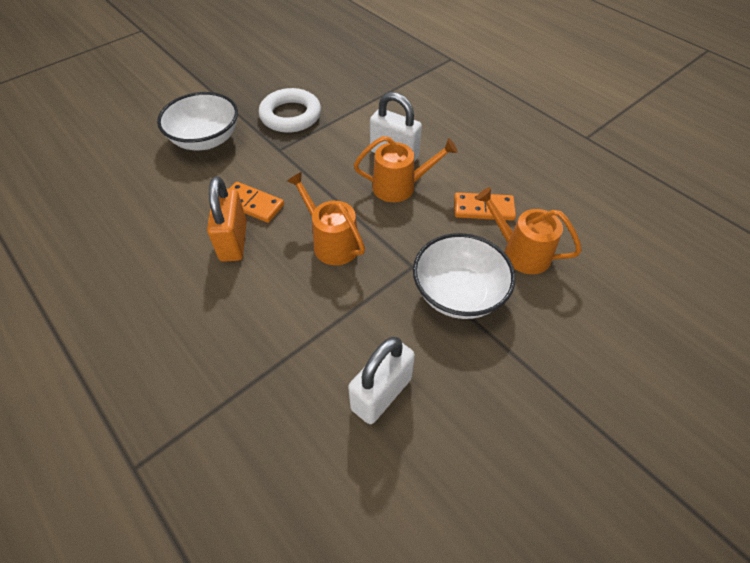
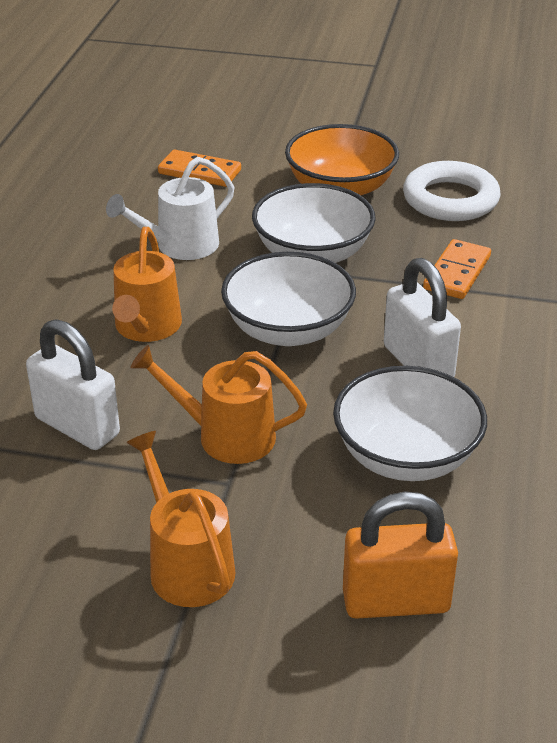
orange bowl: none = 0 -> [285,124,399,195] = 1
white bowl: [157,92,238,150] [413,233,515,319] = 2 -> [221,252,356,346] [252,183,376,263] [333,366,487,481] = 3
white watering can: none = 0 -> [106,157,234,260] = 1

